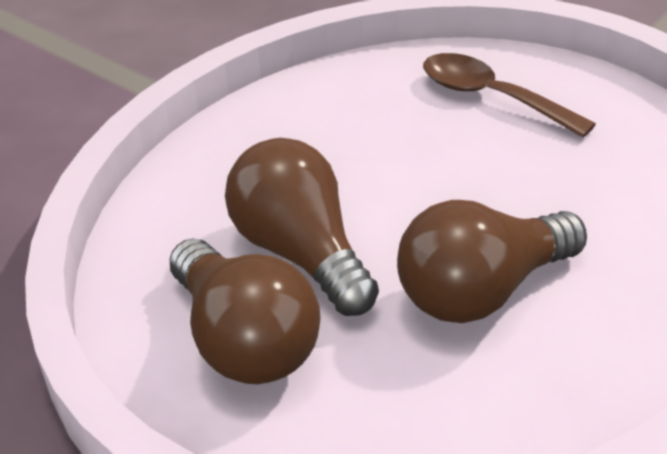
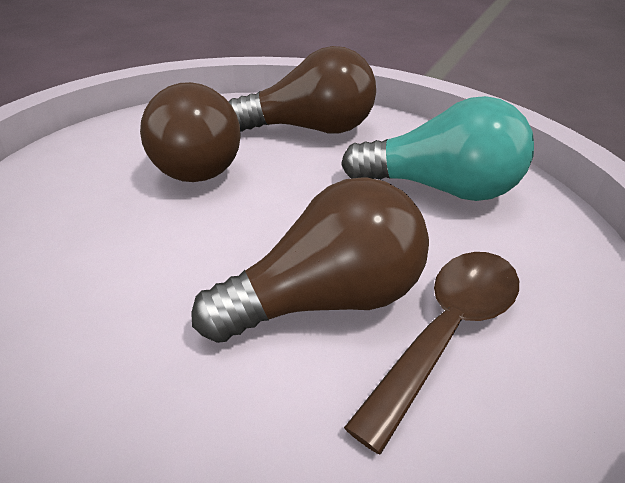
turquoise light bulb: none = 0 -> [341,96,534,201] = 1

